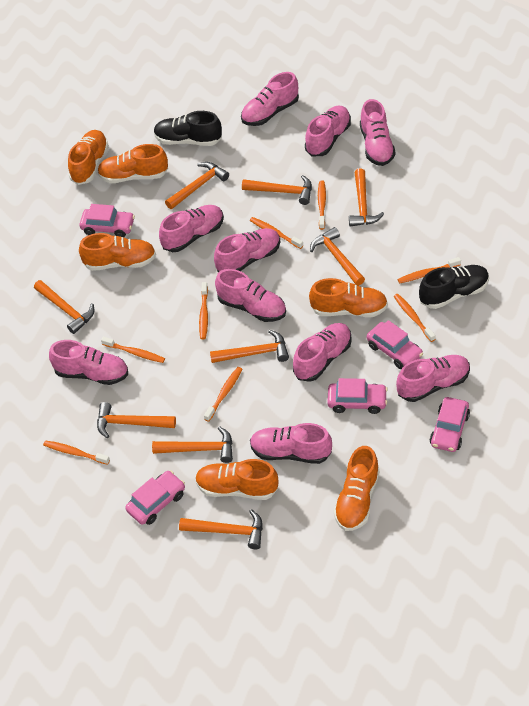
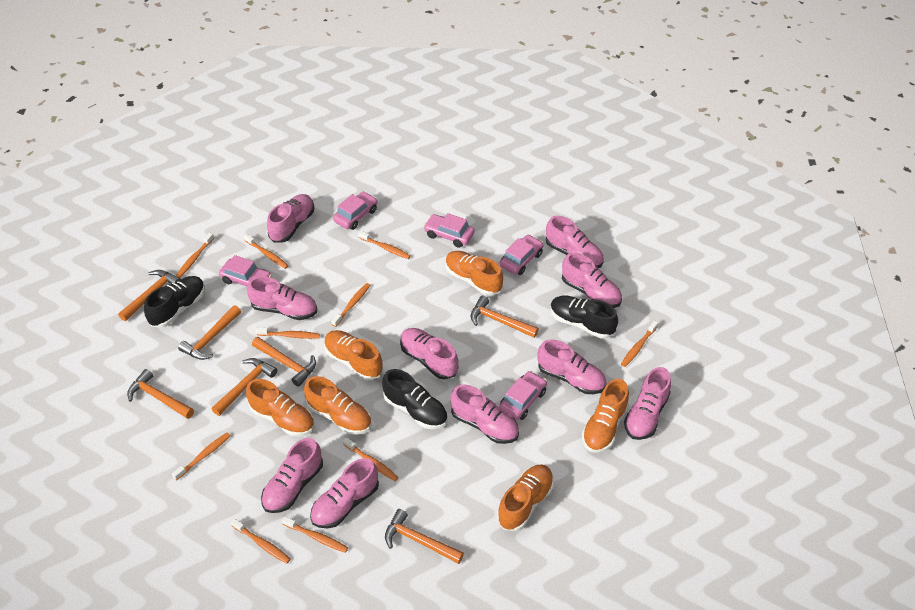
black shoe: [154,111,222,146] [419,265,489,309] = 2 -> [144,276,205,328] [382,369,448,429] [550,296,618,339] = 3
orange hammer: [34,280,94,334] [97,402,176,438] [152,426,233,463] [165,162,229,209] [179,509,263,549] [210,330,289,363] [242,175,312,205] [310,227,365,286] [349,168,384,226] = 9 -> [118,270,181,321] [127,369,194,419] [178,305,241,360] [212,358,277,416] [252,337,316,387] [385,509,464,564] [471,296,539,338] = 7
orange toothbrush: [43,440,110,465] [101,337,165,363] [199,282,208,339] [204,367,242,421] [250,217,303,249] [318,180,326,230] [394,294,436,342] [397,257,461,284] = 8 -> [172,432,231,480] [176,233,214,278] [231,518,290,564] [244,234,288,269] [256,327,320,339] [282,516,348,553] [331,283,371,327] [343,437,399,481] [358,231,411,259] [621,320,658,367] = 10

